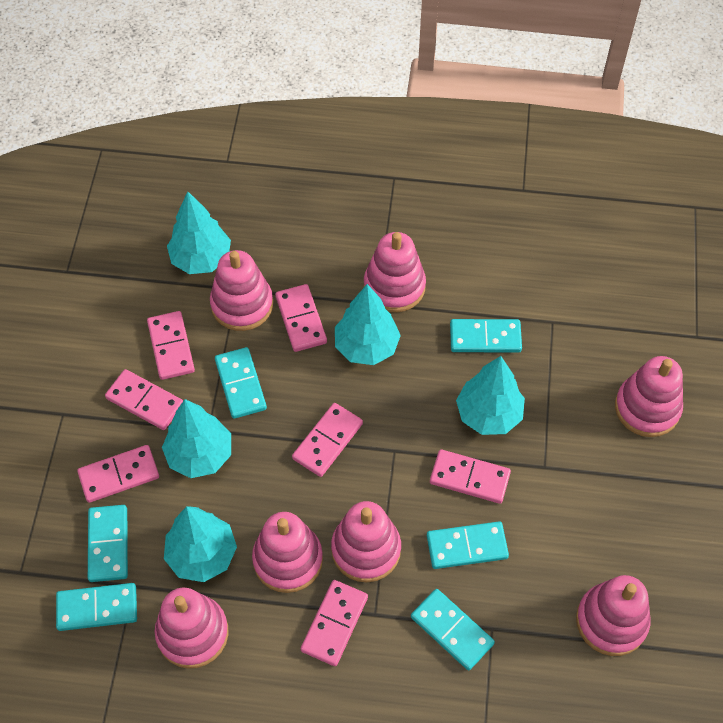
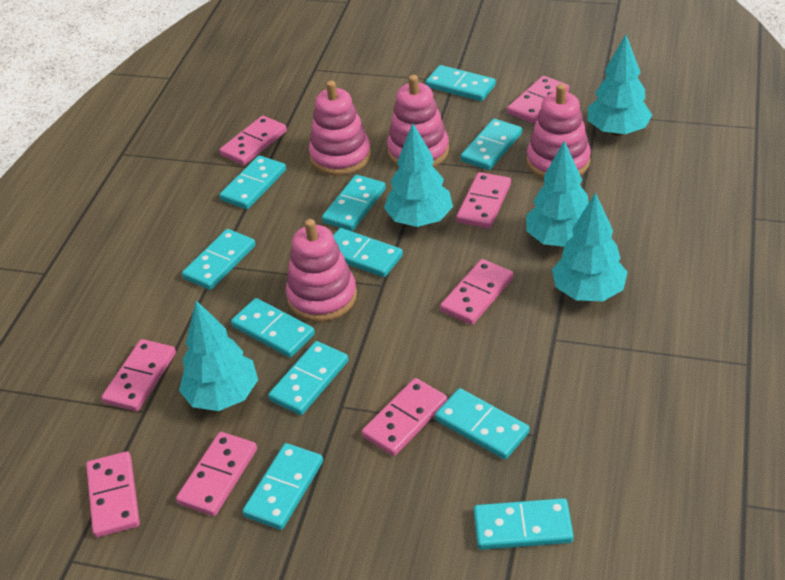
pink domino: [77,445,159,503] [105,369,183,430] [147,311,195,380] [275,284,327,352] [292,403,363,477] [301,580,368,666] [430,449,511,504] = 7 -> [86,451,140,537] [101,339,176,411] [176,432,257,516] [219,116,287,165] [362,378,447,456] [440,259,513,325] [456,172,511,229] [507,76,569,123] = 8
pink stacking toy: [155,588,228,669] [210,250,273,331] [252,512,323,593] [331,501,401,582] [364,232,426,313] [576,575,651,656] [615,356,683,437] = 7 -> [286,219,357,322] [309,81,371,176] [387,75,449,167] [526,84,591,179] = 4
turquoise domino: [56,583,137,631] [88,505,128,582] [215,347,267,419] [411,589,495,670] [427,521,509,569] [450,319,522,353] = 6 -> [182,229,256,290] [219,155,286,209] [231,298,315,357] [242,443,323,530] [268,341,349,415] [322,175,386,231] [333,228,403,277] [425,65,496,101] [435,388,530,459] [460,119,522,170] [474,498,574,550] = 11

